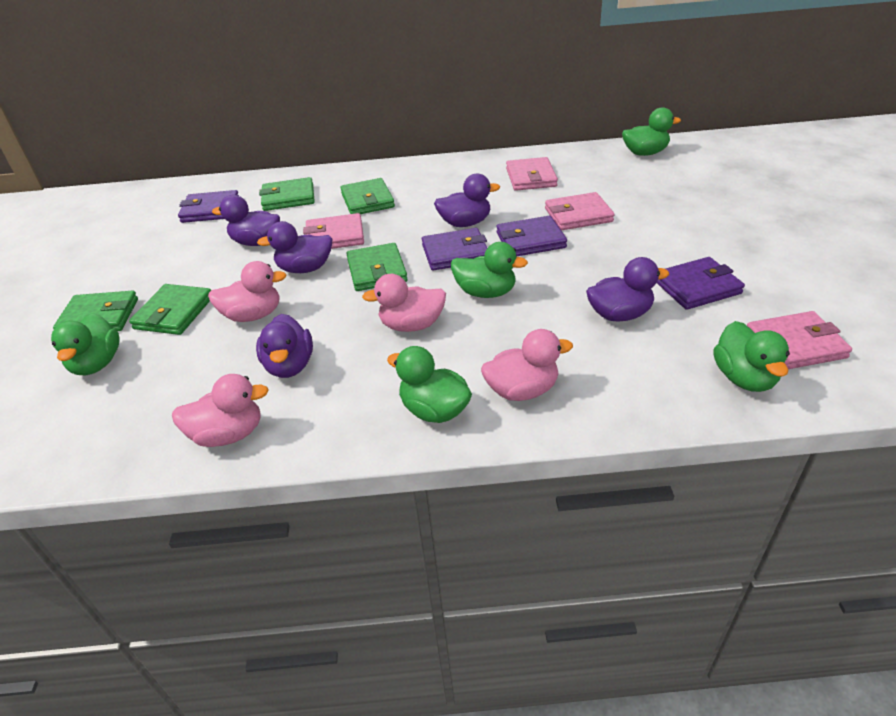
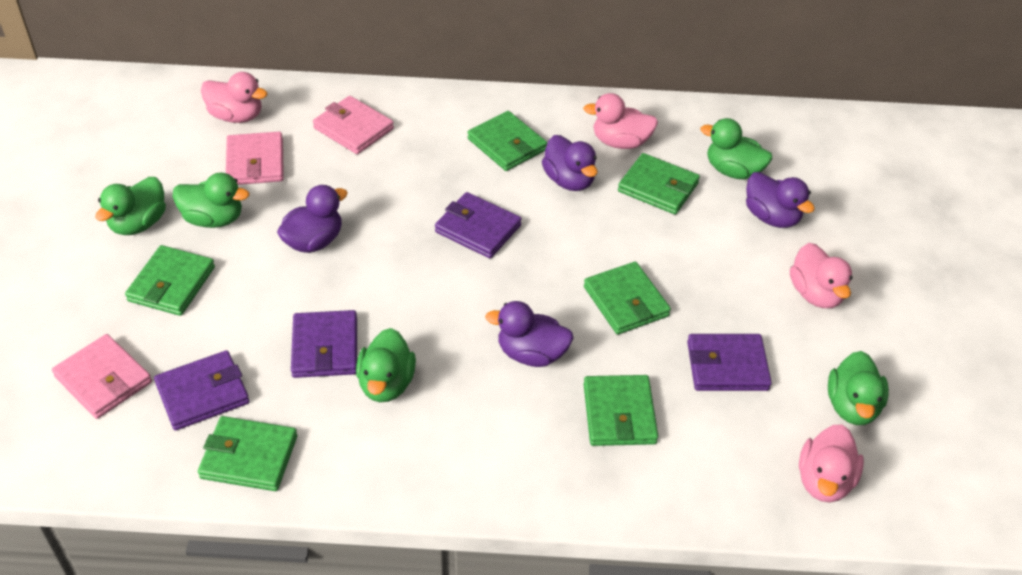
green wallet: [53,291,138,331] [129,284,211,335] [259,177,315,211] [340,178,395,214] [346,243,408,291] = 5 -> [125,245,215,316] [198,416,298,491] [468,111,547,171] [584,262,671,335] [584,375,658,446] [618,153,700,215] = 6
pink wallet: [303,213,364,249] [506,157,558,191] [545,192,615,230] [747,311,852,369] = 4 -> [52,334,152,419] [226,132,284,185] [313,96,394,154] = 3
purple duck: [212,195,280,246] [256,314,313,378] [257,221,332,273] [434,174,500,227] [586,257,669,322] = 5 -> [277,185,348,253] [485,301,574,367] [542,135,598,191] [746,172,815,228] = 4

